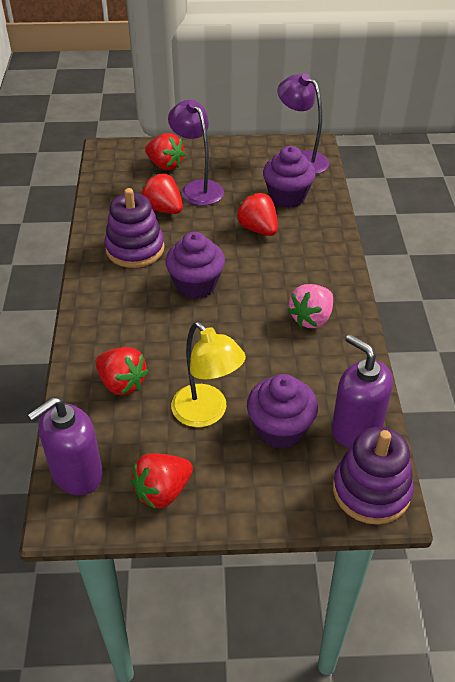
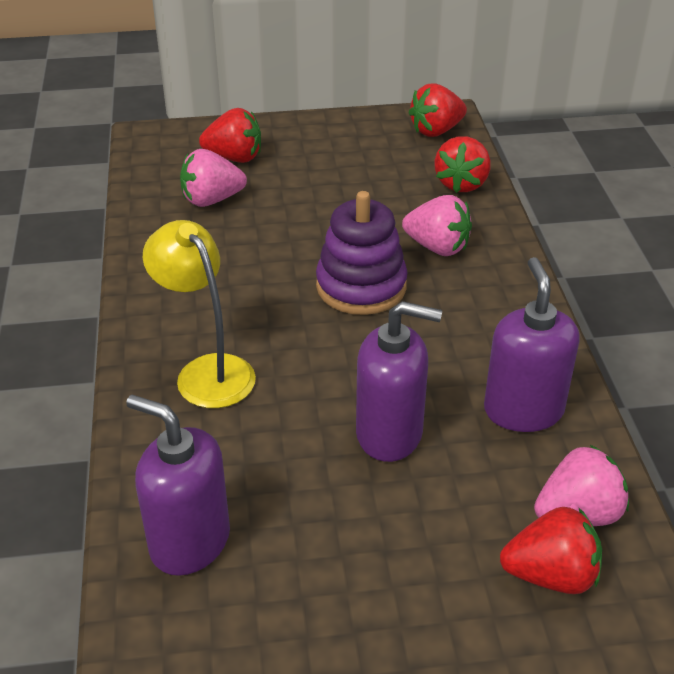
pink strawberry: [287,284,333,328] = 1 -> [180,149,247,207] [402,195,472,256] [534,445,629,526] = 3
purple cupcake: [165,232,225,299] [247,374,318,449] [263,146,316,208] = 3 -> none = 0
purple lamp: [168,100,224,206] [278,73,329,174] = 2 -> none = 0
purple soap dispenser: [28,397,103,495] [332,334,393,447] = 2 -> [126,395,230,576] [356,301,442,462] [484,257,580,432] = 3
purple stacking toy: [105,188,165,268] [333,427,414,525] = 2 -> [316,191,407,315] = 1
red strawberry: [95,347,148,395] [131,453,193,509] [142,174,183,214] [145,133,185,170] [236,193,278,236] = 5 -> [199,108,261,163] [408,83,467,137] [434,136,491,193] [500,507,602,594] = 4

